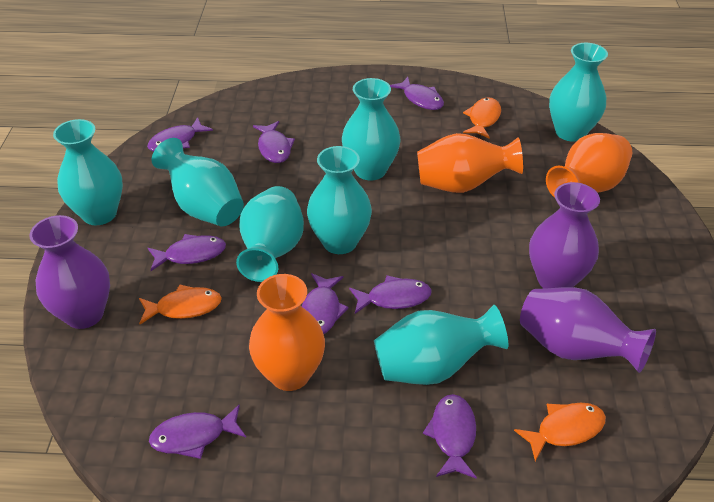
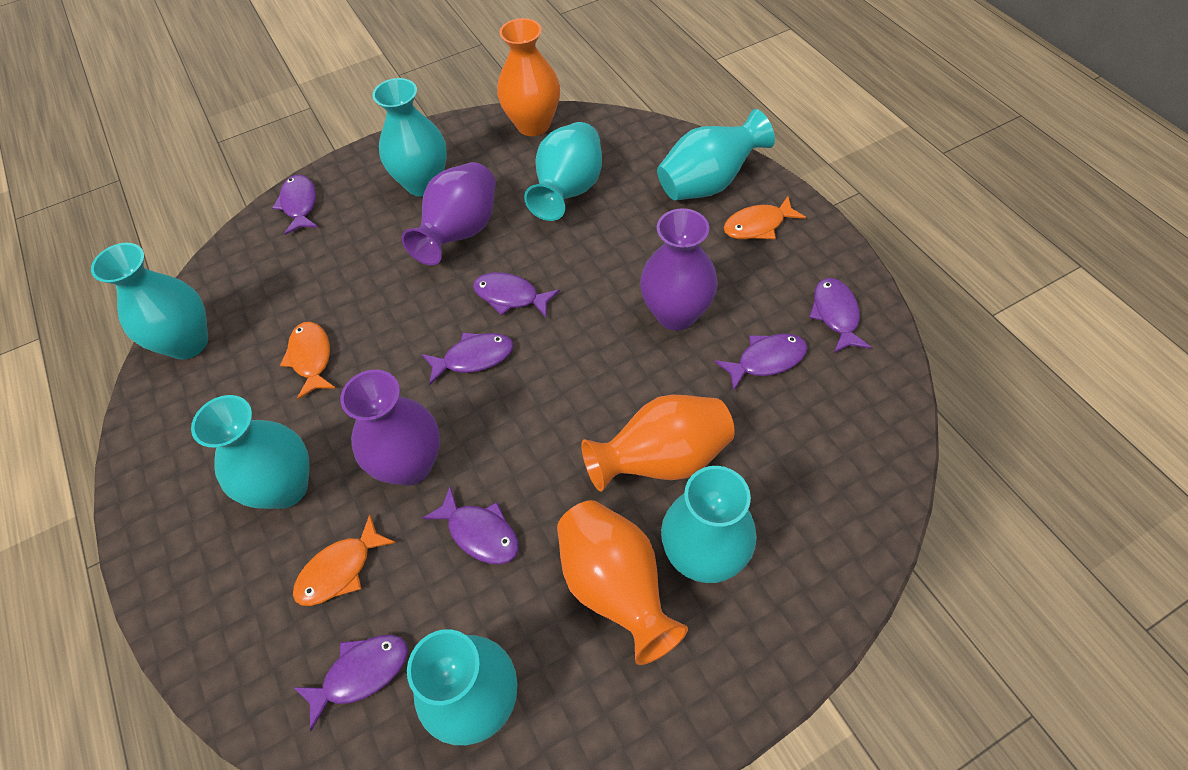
purple fish: [147,117,213,152] [148,234,226,271] [149,405,246,459] [253,121,295,163] [302,273,349,334] [349,275,431,314] [390,77,444,110] [423,394,477,479] = 8 -> [272,175,318,235] [293,635,408,731] [422,332,513,385] [423,486,519,564] [473,272,560,317] [715,334,807,391] [809,278,871,353] = 7

